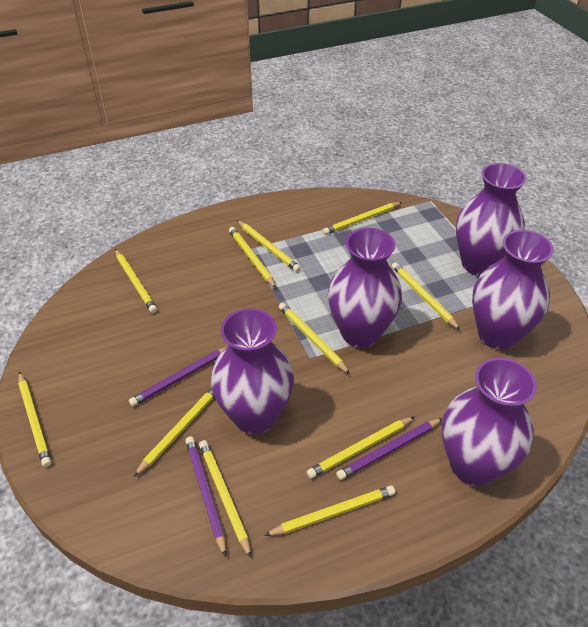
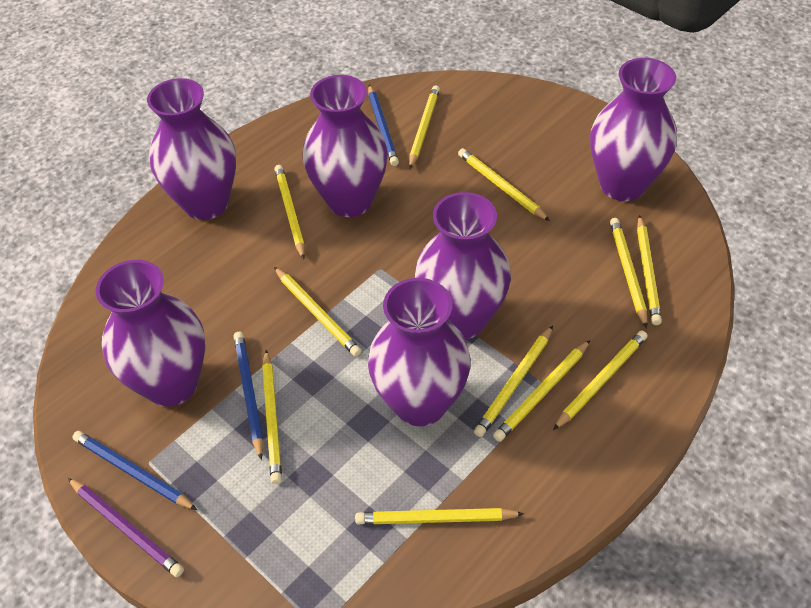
blue pencil: none = 0 -> [72,431,197,510] [234,332,263,460] [368,85,399,166] = 3
purple pencil: [129,347,226,406] [185,436,226,557] [336,418,443,480] = 3 -> [68,478,184,577] = 1
purple vase: [211,308,294,434] [328,228,402,348] [442,358,537,486] [456,163,527,276] [472,230,554,350] = 5 -> [96,260,205,407] [147,78,236,220] [302,75,388,217] [368,278,471,426] [415,192,511,339] [590,58,677,201] = 6

